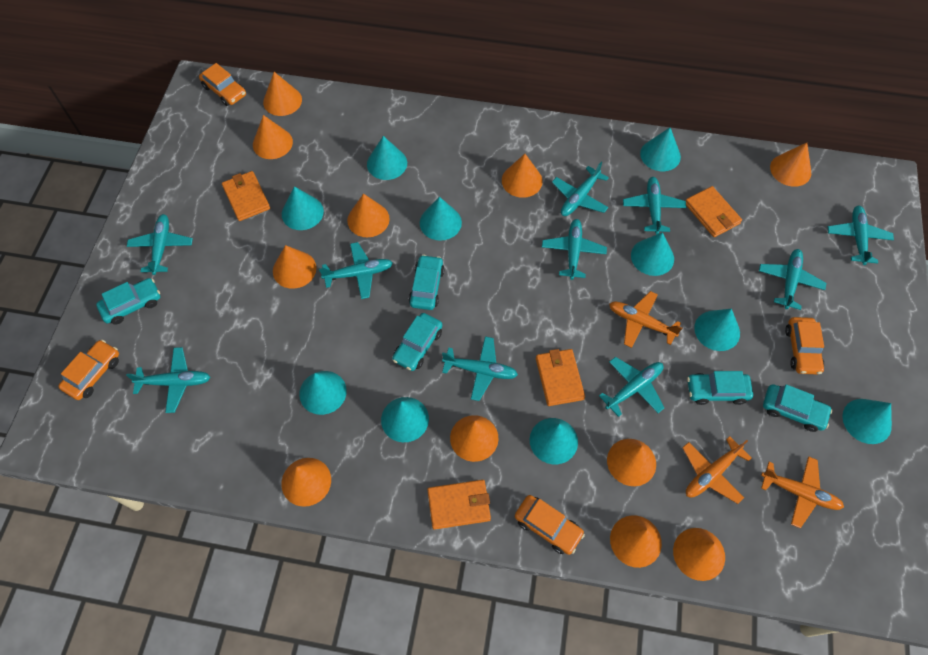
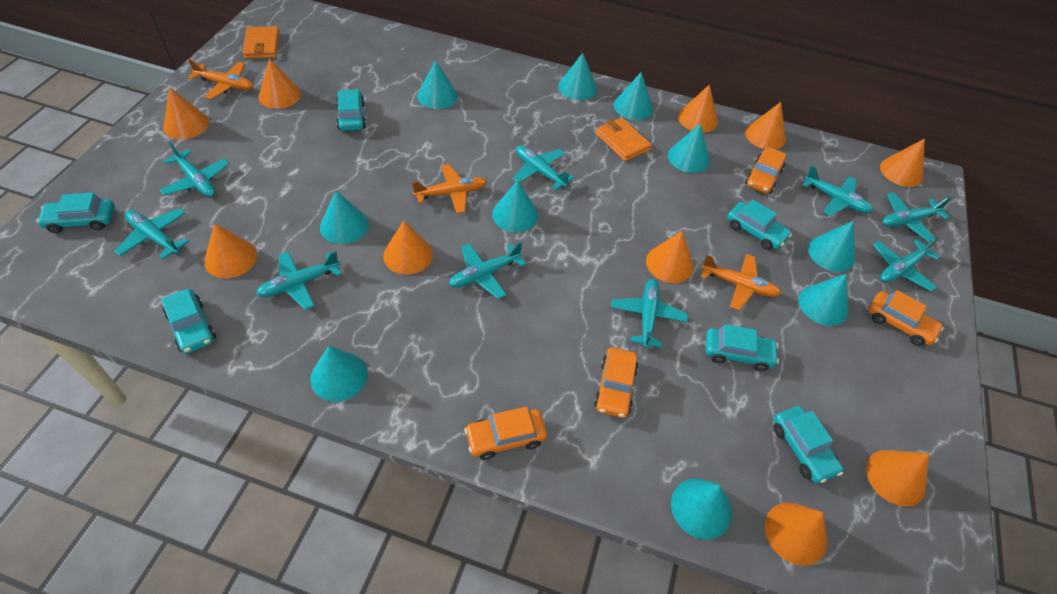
orange cone: [253,115,293,159] [263,72,302,116] [273,245,316,289] [281,458,331,507] [347,194,390,237] [450,415,498,462] [502,154,543,198] [607,439,656,486] [610,515,662,568] [673,528,725,581] [770,143,811,187] = 11 -> [163,88,209,139] [204,223,257,278] [259,59,301,109] [383,221,433,275] [646,231,694,283] [678,84,718,133] [745,102,786,150] [765,502,828,566] [866,450,929,507] [880,138,925,187] = 10
orange wallet: [222,171,270,221] [427,480,491,530] [536,349,585,406] [686,186,742,237] = 4 -> [242,26,280,59] [596,118,652,161] = 2
turquoise car: [96,278,160,325] [392,313,442,371] [409,255,444,310] [687,371,753,405] [763,384,833,432] = 5 -> [36,193,115,233] [161,289,216,354] [336,89,366,131] [706,324,779,371] [727,200,792,250] [773,406,843,483] = 6
turquoise plane: [126,347,211,413] [127,214,193,275] [319,242,393,299] [442,336,518,401] [542,219,607,280] [552,162,609,216] [599,357,664,417] [623,177,686,234] [759,249,826,310] [828,206,894,265] = 10 -> [114,208,189,260] [160,142,230,197] [256,251,342,310] [449,242,526,299] [513,145,574,191] [611,279,688,348] [803,166,873,216] [873,237,940,291] [882,192,951,242] = 9

